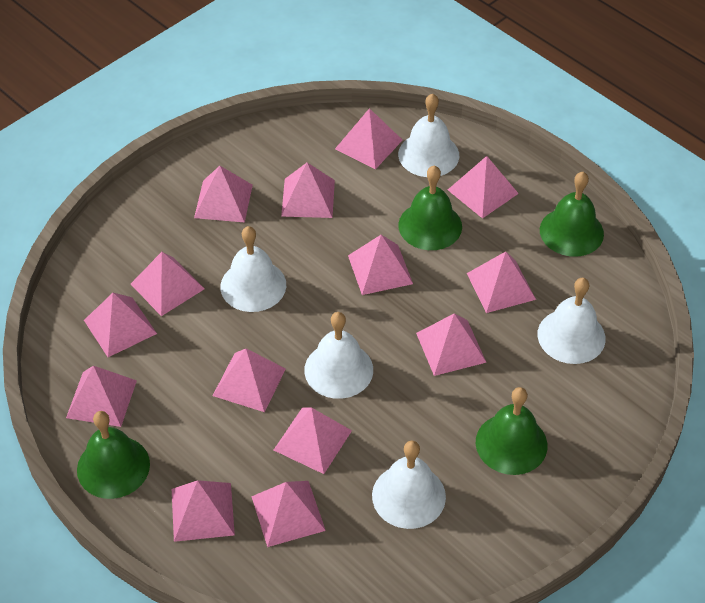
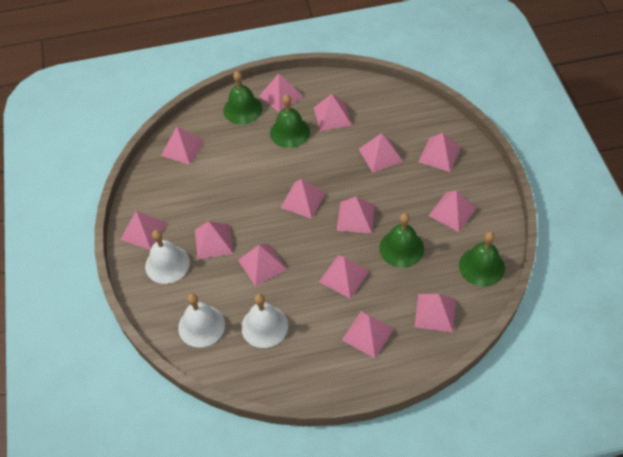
white bell: [220,226,286,312] [304,312,373,399] [372,441,446,529] [398,93,459,177] [538,278,606,364] = 5 -> [145,230,190,284] [178,293,225,348] [241,294,288,348] = 3

